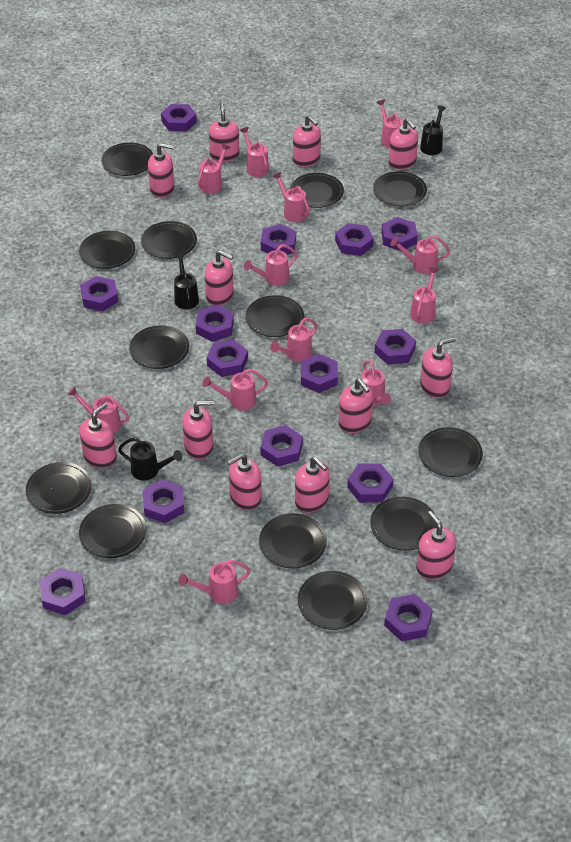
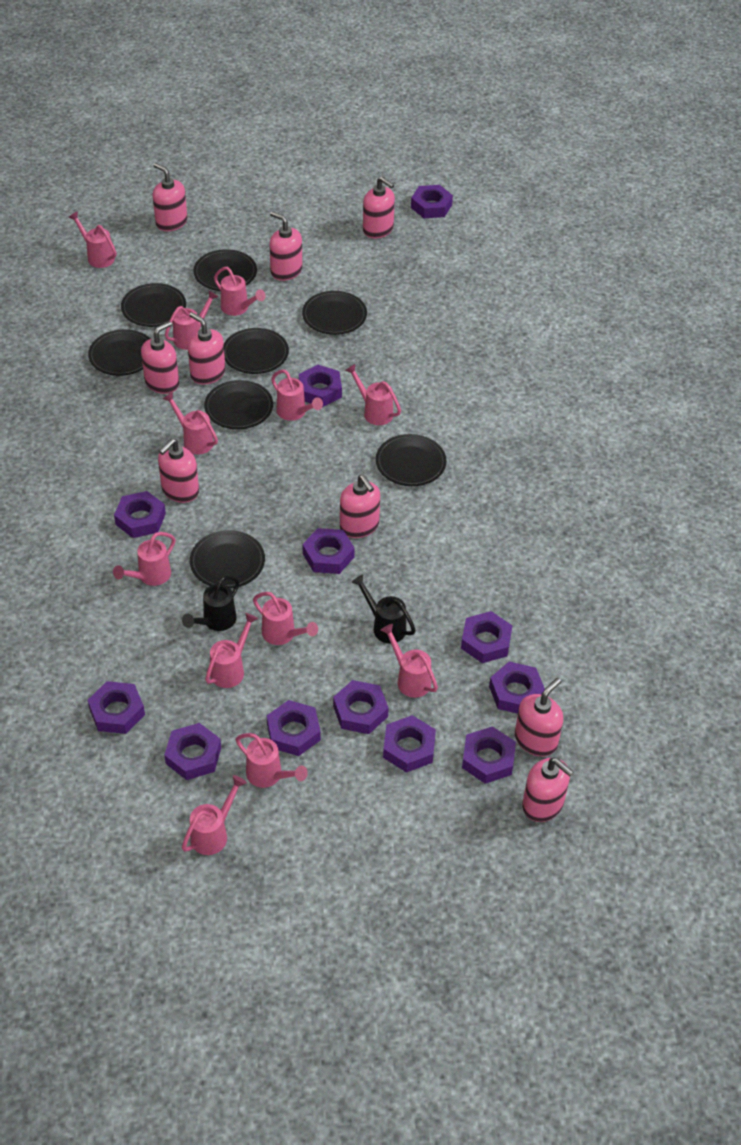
black plate: [26,462,92,514] [79,231,135,269] [79,504,146,558] [101,142,153,176] [129,325,189,369] [141,221,197,259] [245,295,304,337] [259,513,327,568] [290,173,344,208] [298,571,368,630] [370,497,437,551] [373,171,427,206] [418,427,483,477] = 13 -> [88,329,150,376] [121,283,186,327] [190,530,265,589] [193,249,257,291] [204,380,273,429] [224,328,289,374] [302,291,367,335] [376,434,447,486] = 8
black watering can: [118,438,182,481] [174,253,199,309] [420,105,446,155] = 3 -> [182,576,239,631] [351,575,416,643] = 2
pink soap dispenser: [79,403,117,468] [148,143,174,198] [182,400,214,459] [205,250,234,306] [209,102,239,162] [227,453,262,510] [293,115,321,167] [295,457,330,513] [339,379,373,433] [389,118,418,170] [416,511,456,579] [420,337,456,398] = 12 -> [141,321,179,394] [153,163,187,231] [158,439,199,503] [188,312,225,385] [269,211,302,281] [340,475,380,538] [363,176,395,238] [515,678,563,756] [522,758,574,822] = 9
purple nut: [40,568,85,615] [80,276,119,311] [143,479,185,523] [161,104,197,131] [196,305,234,342] [207,339,248,377] [260,425,303,467] [261,224,296,255] [301,354,338,393] [335,223,374,256] [347,463,393,503] [374,329,416,365] [381,217,418,251] [384,594,433,641] = 14 -> [87,681,145,734] [114,491,166,538] [164,723,221,780] [267,700,321,756] [299,365,342,407] [303,528,355,574] [333,680,389,734] [383,715,436,773] [411,185,453,218] [461,611,513,663] [462,726,516,784] [489,662,545,714] = 12

